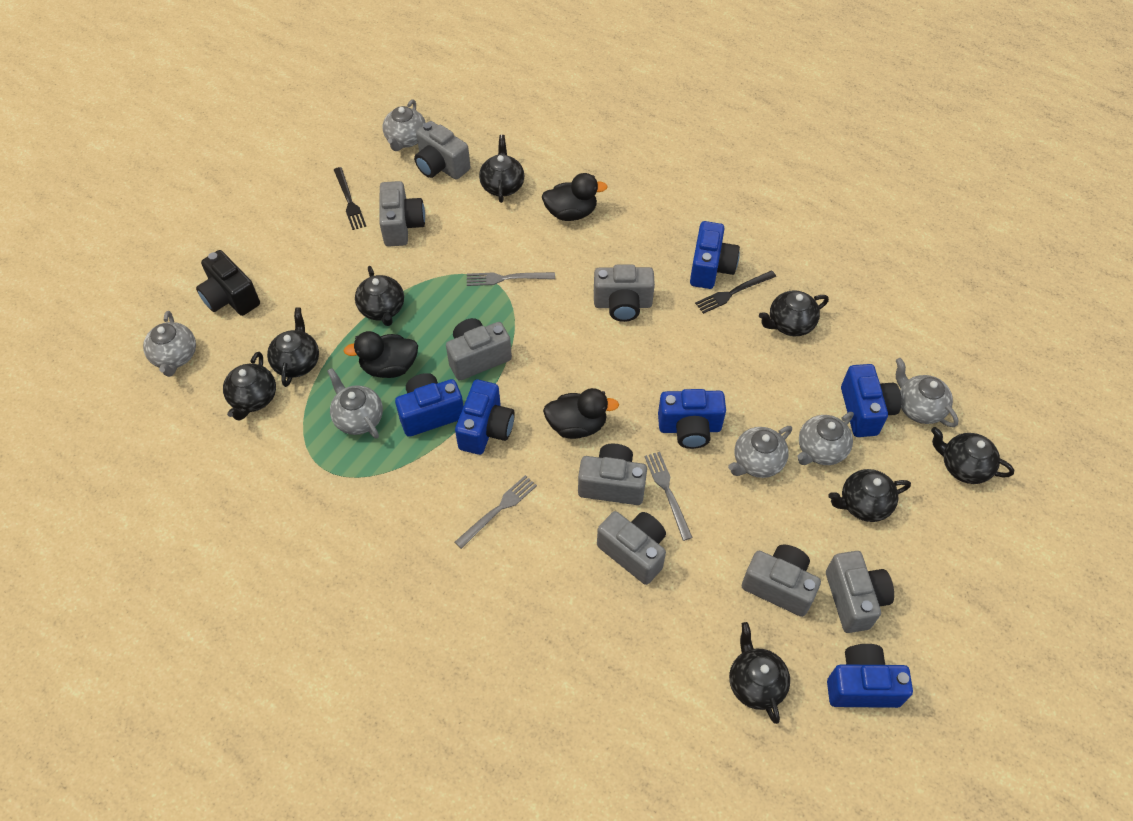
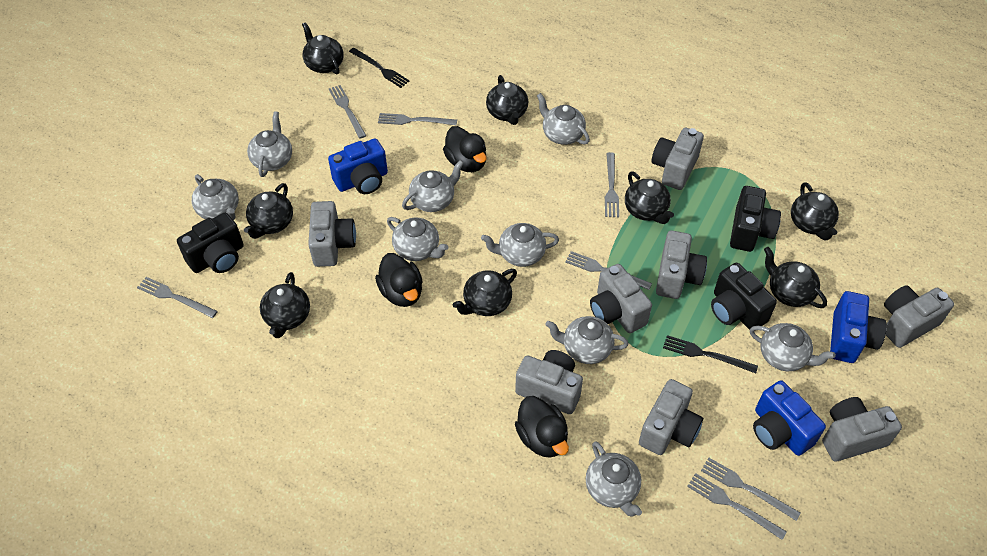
black camera: [196,250,260,316] = 1 -> [177,213,244,273] [711,263,777,330] [730,186,781,252] = 3
blue camera: [395,373,464,437] [455,380,515,455] [658,389,726,449] [690,221,740,289] [827,644,913,708] [841,364,902,437] = 6 -> [328,138,388,194] [753,380,826,456] [830,291,887,363] = 3
grey fork: [455,475,537,549] [467,272,555,286] [644,452,693,541] = 3 -> [137,277,218,318] [329,85,366,139] [378,113,457,125] [565,251,652,290] [605,152,619,217] [687,473,787,540] [701,457,801,521] = 7
grey teapot: [143,311,196,377] [327,368,383,438] [383,99,426,151] [728,426,792,478] [797,412,854,465] [896,358,959,427] = 6 -> [192,174,239,220] [247,111,292,177] [387,217,448,261] [402,160,464,212] [481,223,559,267] [537,93,590,145] [545,316,629,364] [586,441,642,517] [750,323,836,371] = 9

